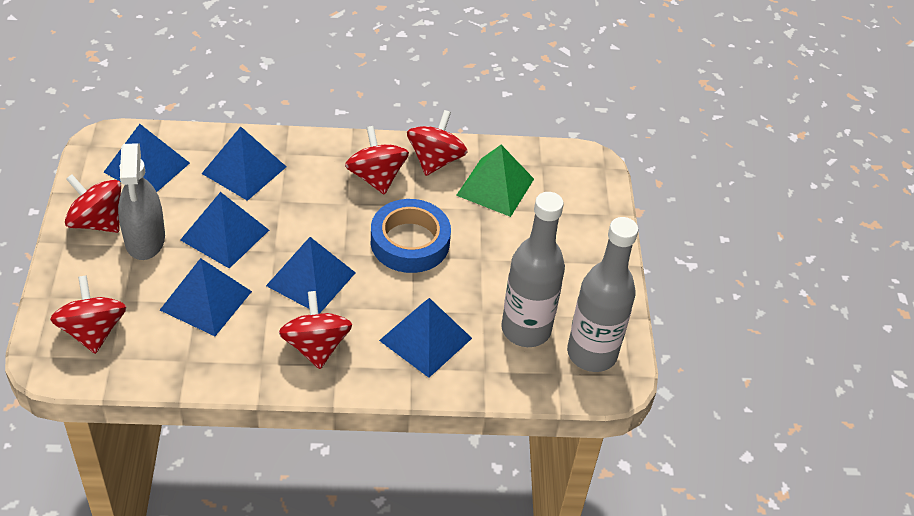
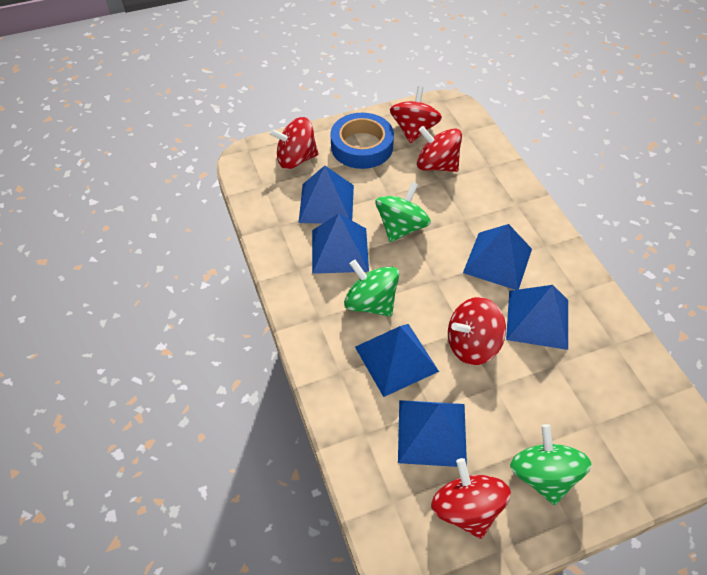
green pyramid: [456,145,534,217] = 1 -> none = 0
green spinning top: none = 0 -> [344,260,399,317] [375,182,431,242] [510,424,591,505] = 3
grey bottle: [501,192,565,347] [567,217,638,372] = 2 -> none = 0
grey spray bottle: [118,143,165,260] = 1 -> none = 0

